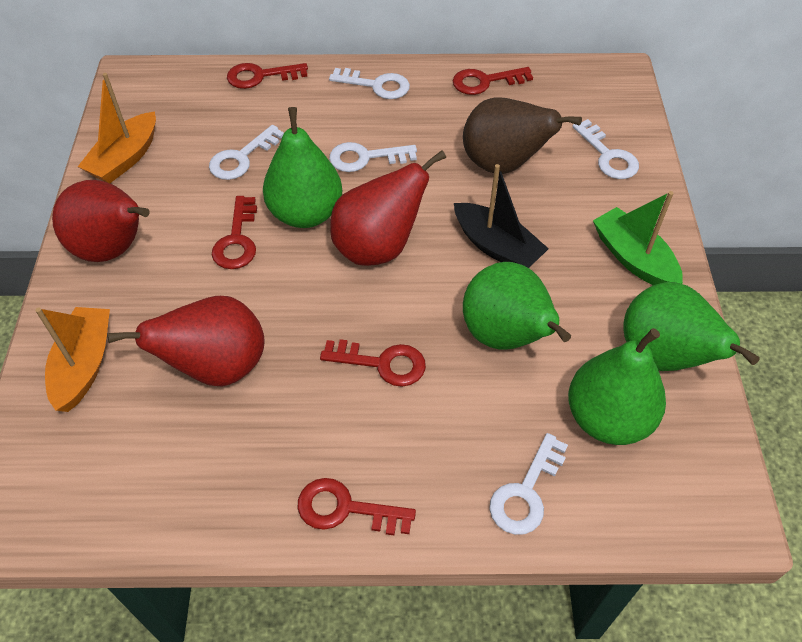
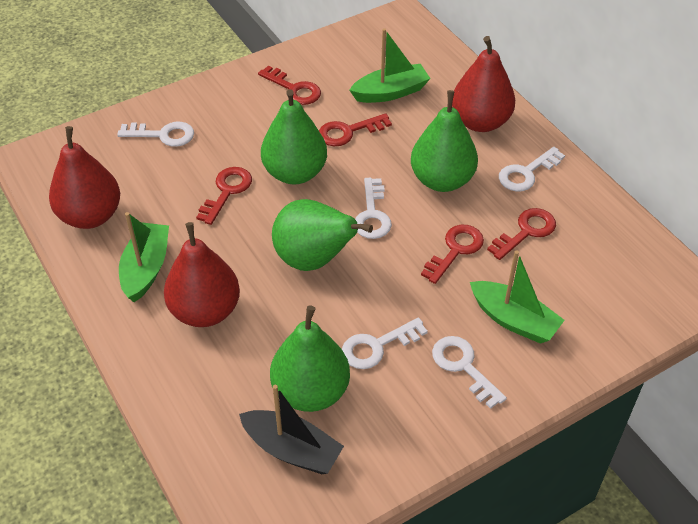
brown pear: [463,97,582,174] = 1 -> none = 0
green boat: [593,191,683,285] = 1 -> [119,212,169,302] [350,28,431,103] [470,250,565,344] = 3
orange boat: [35,307,110,412] [78,73,156,183] = 2 -> none = 0

